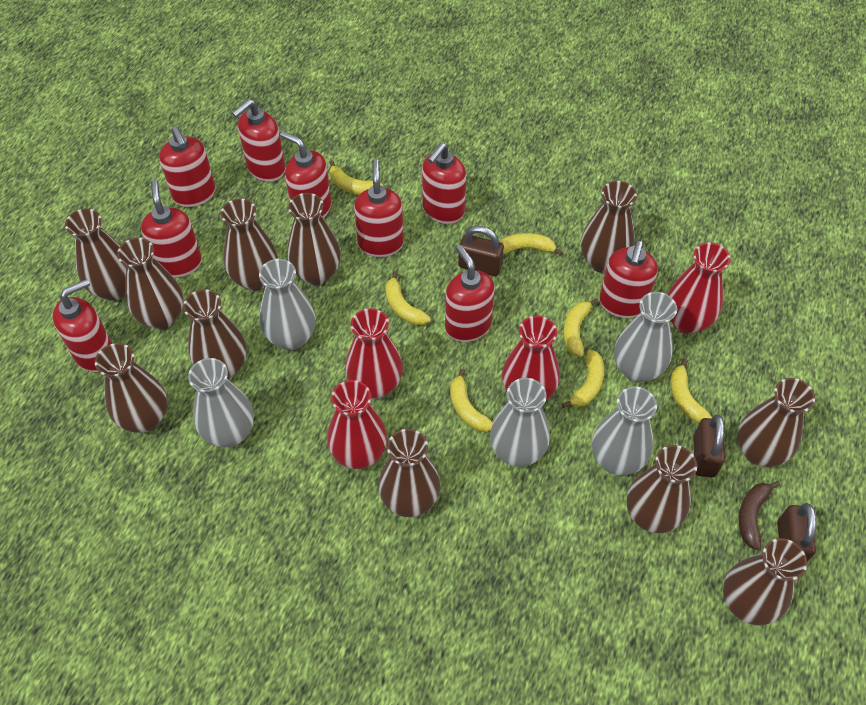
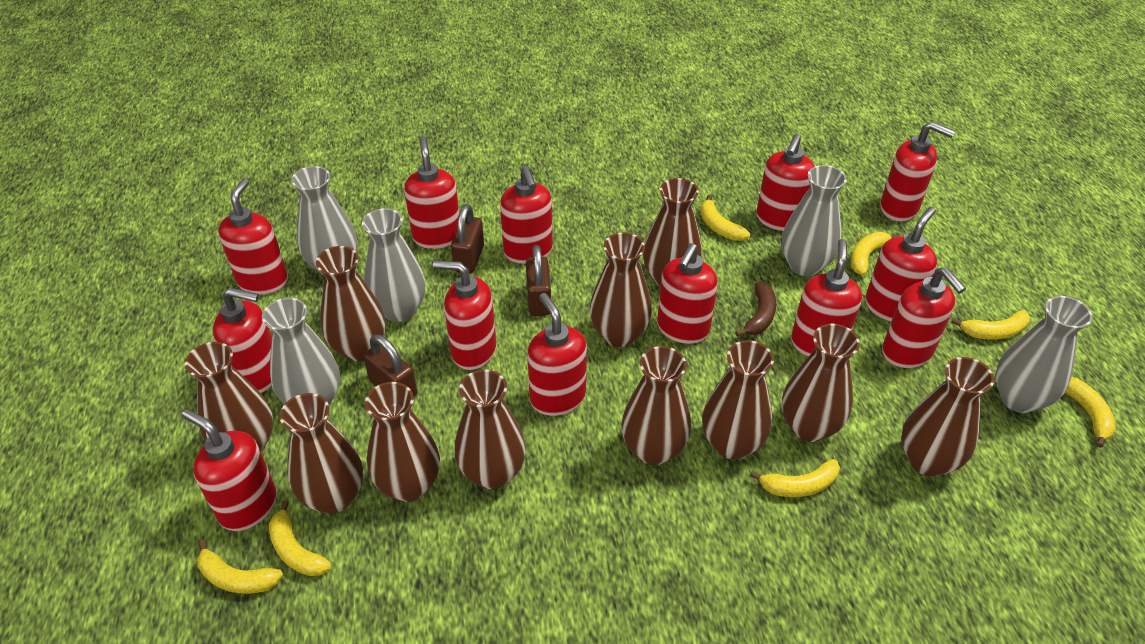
red soap dispenser: [53,279,113,372] [141,180,202,278] [159,126,215,207] [232,99,286,182] [280,131,331,218] [354,159,404,257] [422,143,466,224] [445,245,495,342] [599,241,658,318] = 9 -> [182,409,277,531] [213,288,272,393] [218,178,288,295] [404,136,459,249] [433,260,496,370] [500,166,553,264] [527,293,587,416] [657,243,718,344] [756,134,815,231] [791,239,862,356] [865,207,937,321] [880,122,955,221] [882,267,966,368] = 13
red vase: [327,380,387,469] [345,308,403,399] [502,316,560,400] [667,242,730,334] = 4 -> none = 0

